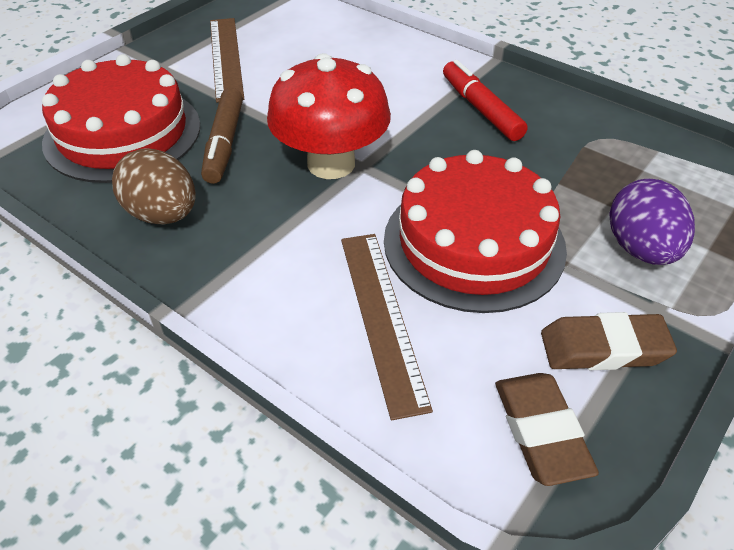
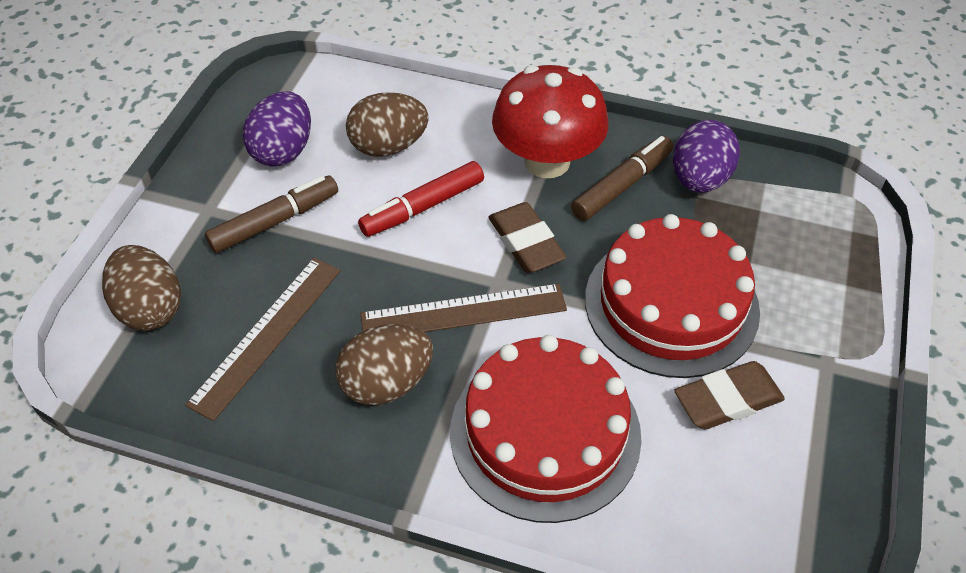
brown egg: [112,148,196,224] = 1 -> [102,245,181,330] [336,324,433,405] [346,92,429,157] = 3
brown marker: [201,88,243,184] = 1 -> [205,176,338,253] [571,136,673,221] = 2
purple egg: [609,178,695,265] = 1 -> [243,91,311,166] [673,120,740,193] = 2

